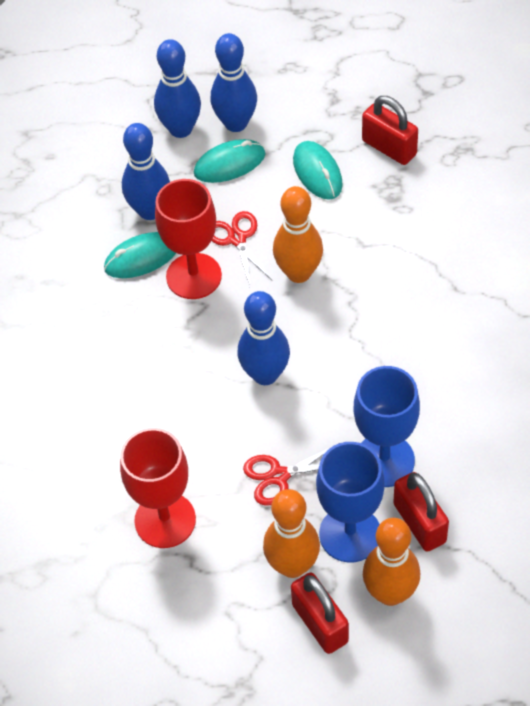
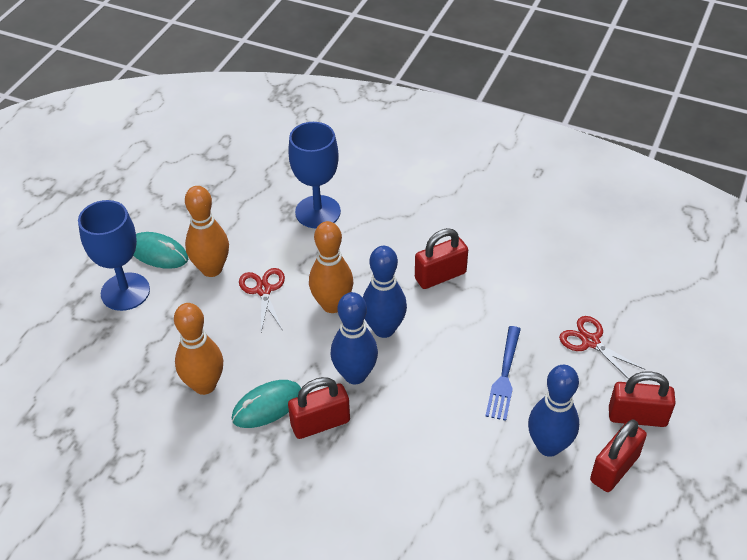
blue bowling pin: [122,123,170,220] [154,39,201,138] [211,33,257,132] [238,291,290,385] = 4 -> [330,292,378,384] [363,246,407,338] [528,365,579,457] = 3
blue fork: none = 0 -> [485,326,521,421] = 1
red goblet: [120,428,196,548] [155,179,222,299] = 2 -> none = 0
red padlock: [291,572,349,654] [362,96,418,165] [393,472,449,552] = 3 -> [288,377,350,439] [415,228,468,289] [590,420,647,492] [609,371,675,427] = 4
turquoise mouse: [104,232,176,278] [194,139,265,183] [293,141,343,200] = 3 -> [133,232,188,269] [232,380,301,428] = 2

